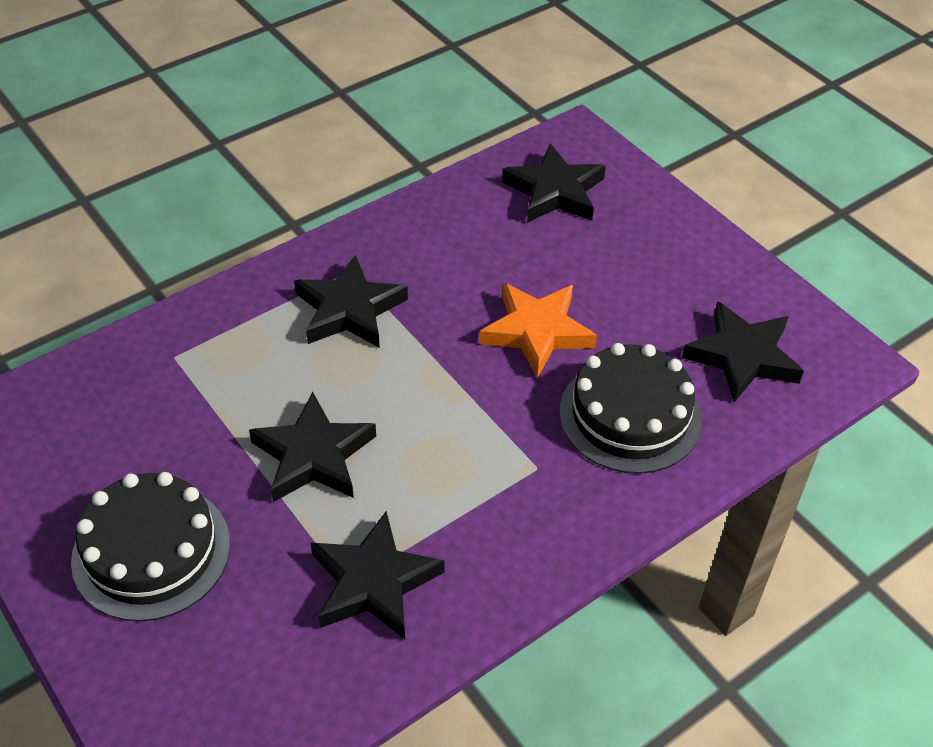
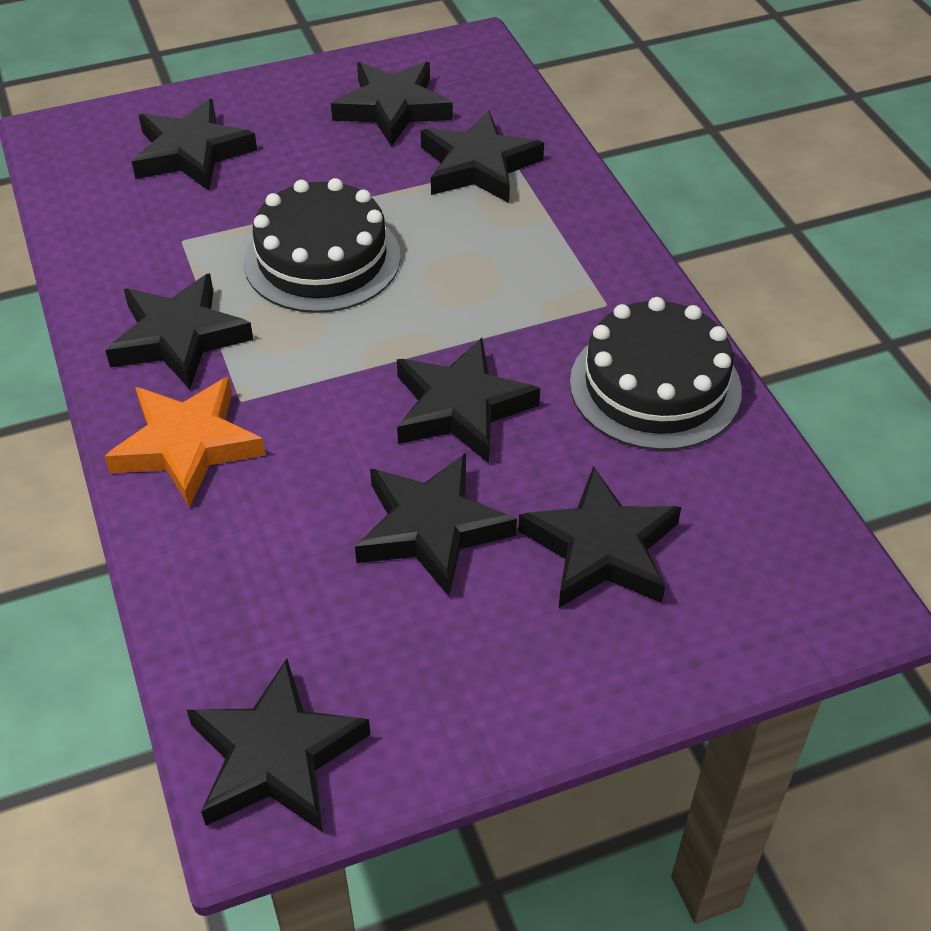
black star: [249,392,376,502] [294,255,408,348] [311,511,445,639] [502,143,606,223] [682,301,804,402] = 5 -> [105,273,253,389] [132,99,257,191] [187,659,371,832] [331,62,453,147] [355,453,517,596] [397,338,540,463] [421,110,544,203] [518,466,681,608] = 8

